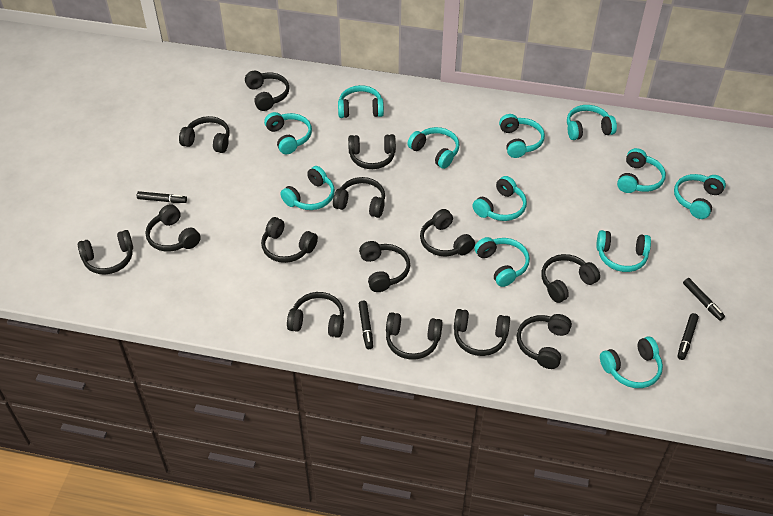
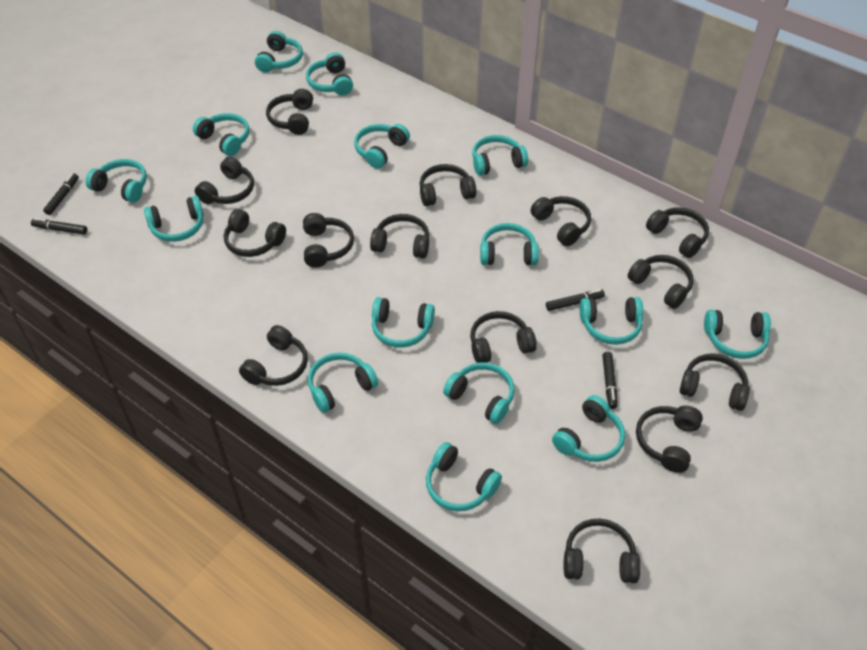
turquoise headphones: [264,112,312,154] [280,166,335,210] [338,85,384,118] [407,127,459,169] [473,176,527,221] [474,237,530,287] [499,114,545,158] [567,105,617,140] [596,230,651,272] [600,337,663,388] [617,148,666,193] [674,174,726,219] = 12 -> [86,159,147,203] [144,196,204,242] [193,113,250,156] [255,31,303,73] [306,52,353,95] [308,352,378,413] [354,124,410,169] [372,297,435,348] [426,442,502,511] [443,362,515,424] [472,135,528,176] [480,223,539,265] [552,395,625,462] [580,297,643,345] [704,310,771,359] = 15

